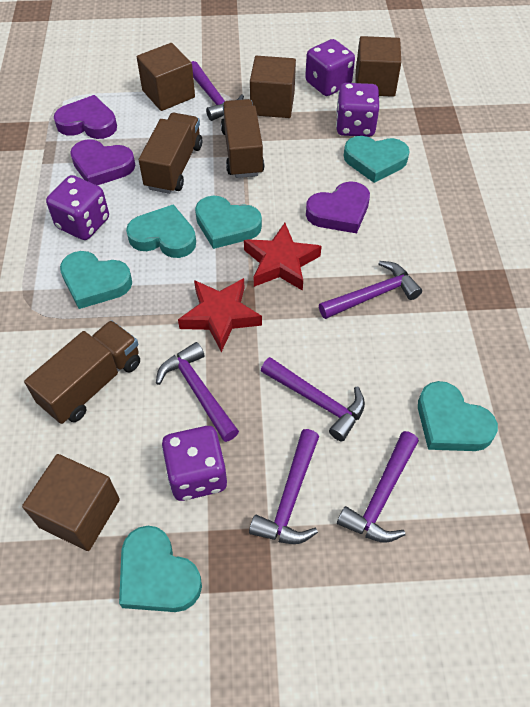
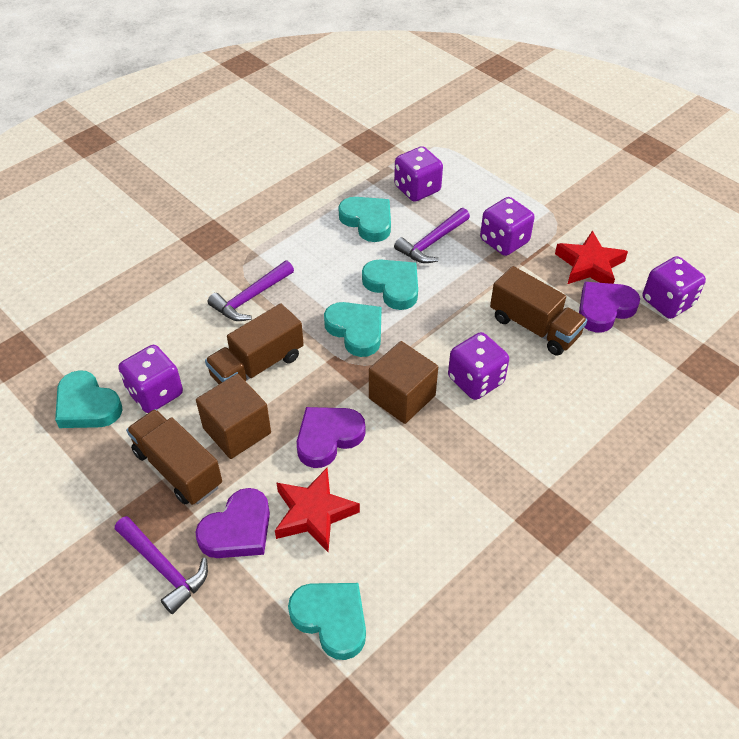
brown cube: [22,454,120,551] [137,43,195,111] [250,56,296,118] [356,36,401,97] = 4 -> [196,374,271,459] [369,341,438,424] = 2
purple dice: [46,175,109,240] [162,426,227,501] [305,39,355,96] [336,83,379,137] = 4 -> [118,345,183,413] [394,146,443,202] [448,332,509,400] [480,197,535,256] [643,256,706,319] = 5
purple hammer: [156,342,239,442] [191,61,244,121] [249,429,319,544] [261,357,365,441] [319,261,422,319] [337,431,419,543] = 6 -> [115,516,208,614] [208,261,294,321] [394,208,470,263] = 3
turquoise heart: [60,251,132,309] [119,526,202,612] [126,204,196,258] [195,196,262,249] [344,136,410,183] [418,381,498,451] = 6 -> [55,370,123,428] [288,583,366,660] [324,302,382,357] [339,197,391,242] [362,259,418,310] = 5

